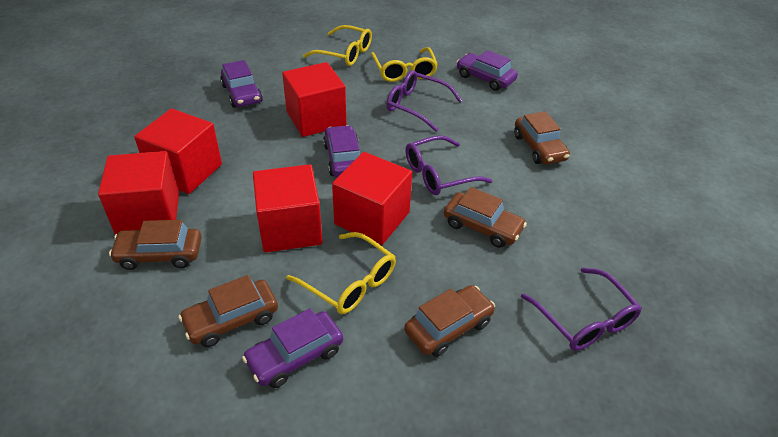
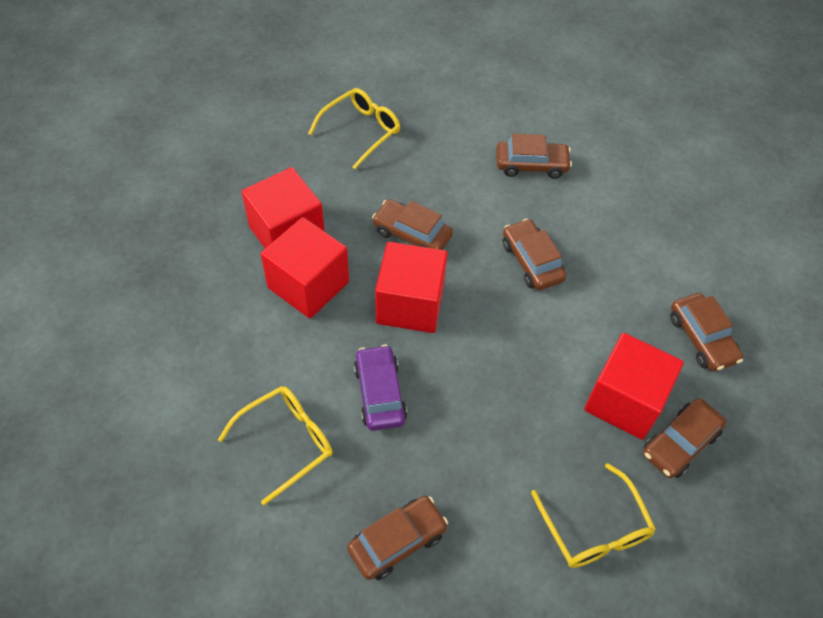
brown car: [109,220,202,270] [178,275,278,347] [404,285,495,357] [444,187,527,248] [514,111,570,164] = 5 -> [347,496,448,580] [372,199,453,250] [496,134,572,179] [503,219,567,290] [643,398,726,478] [670,293,744,371] = 6
purple car: [220,60,263,108] [242,308,343,388] [323,125,360,177] [457,50,518,91] = 4 -> [354,345,407,431] = 1
purple glasses: [386,70,462,132] [405,135,492,195] [521,268,642,351] = 3 -> none = 0
red cube: [98,151,179,234] [134,109,222,194] [253,164,322,253] [282,62,346,137] [332,152,412,245] = 5 -> [242,167,325,248] [261,217,349,319] [375,242,448,333] [584,333,684,440] = 4

